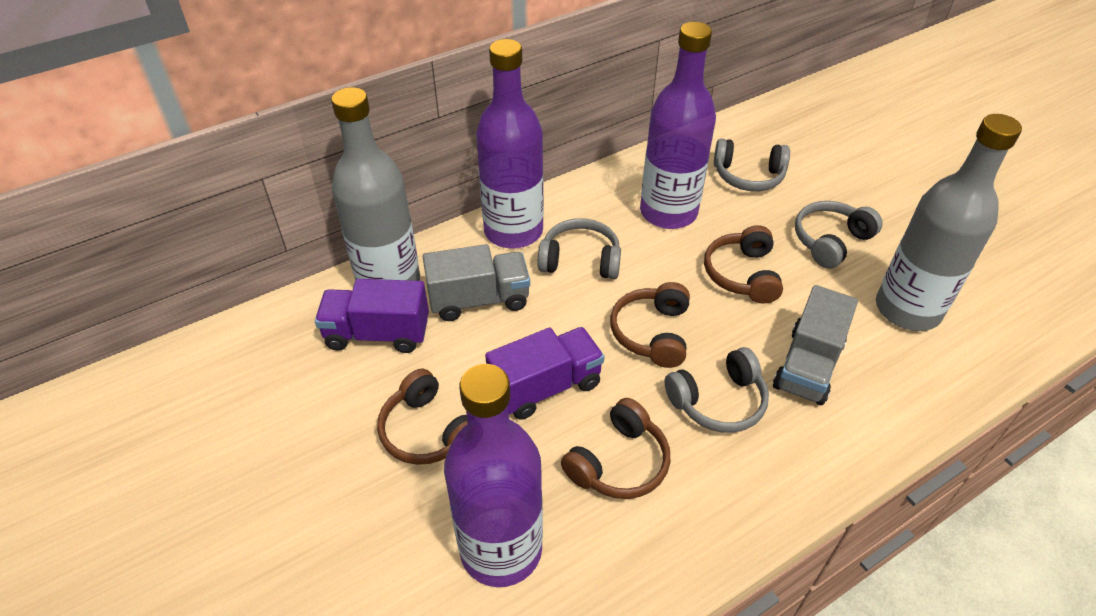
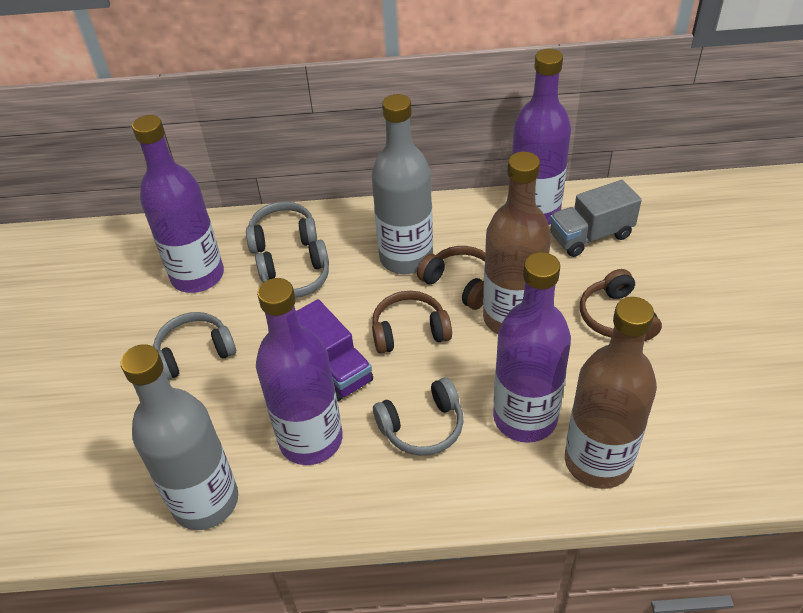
brown bottle: none = 0 -> [483,151,551,334] [565,297,657,489] = 2
brown headphones: [377,369,467,465] [561,398,670,499] [610,282,690,368] [704,225,783,304] = 4 -> [372,291,452,353] [417,246,485,310] [580,269,662,341] = 3
grey truck: [422,244,530,321] [773,285,858,405] = 2 -> [550,180,642,257] = 1
purple bottle: [444,364,543,587] [476,39,544,249] [640,22,716,229] = 3 -> [132,115,224,293] [256,278,343,465] [493,252,571,443] [512,49,571,225] = 4
purple truck: [315,279,429,353] [485,327,605,420] = 2 -> [296,299,373,401] = 1

